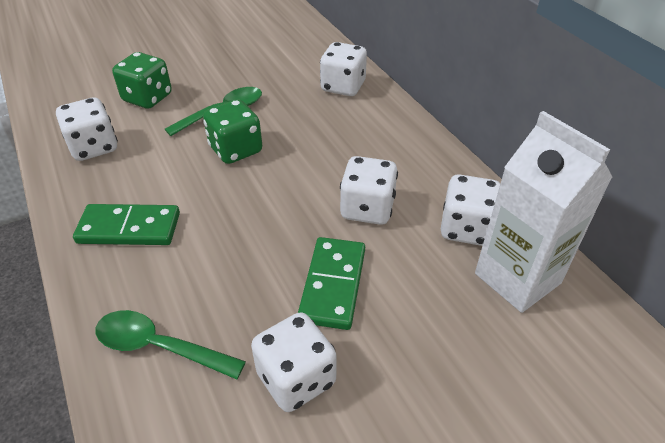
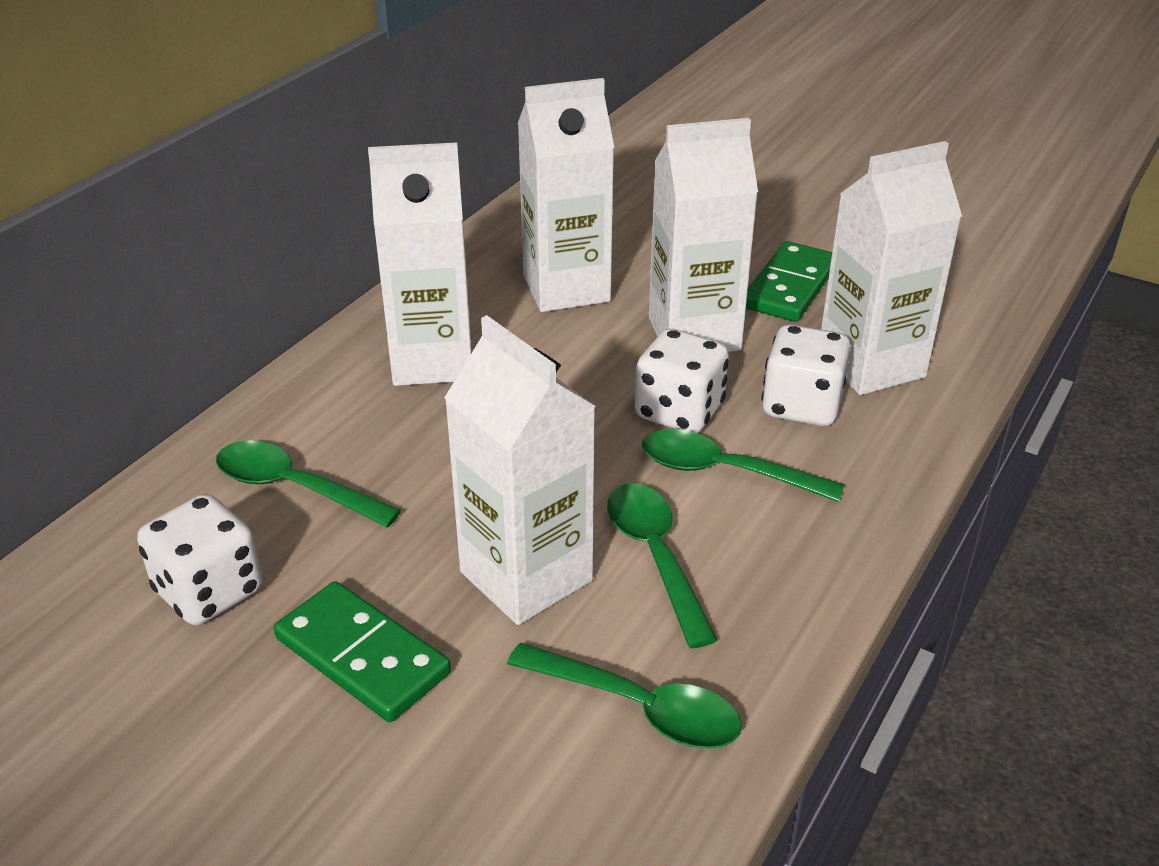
green dice: [112,52,172,109] [203,99,262,164] = 2 -> none = 0
green spoon: [95,310,246,379] [165,87,262,136] = 2 -> [216,440,401,528] [507,643,742,749] [607,483,717,648] [642,429,844,502] = 4
white carton: [475,111,612,313] = 1 -> [368,142,472,386] [444,315,596,625] [518,78,614,312] [649,118,758,352] [821,141,962,395] = 5
white dice: [56,97,118,161] [251,312,337,412] [320,42,367,96] [340,156,398,225] [441,174,500,246] = 5 -> [137,494,263,625] [635,329,729,433] [761,325,851,426] = 3

